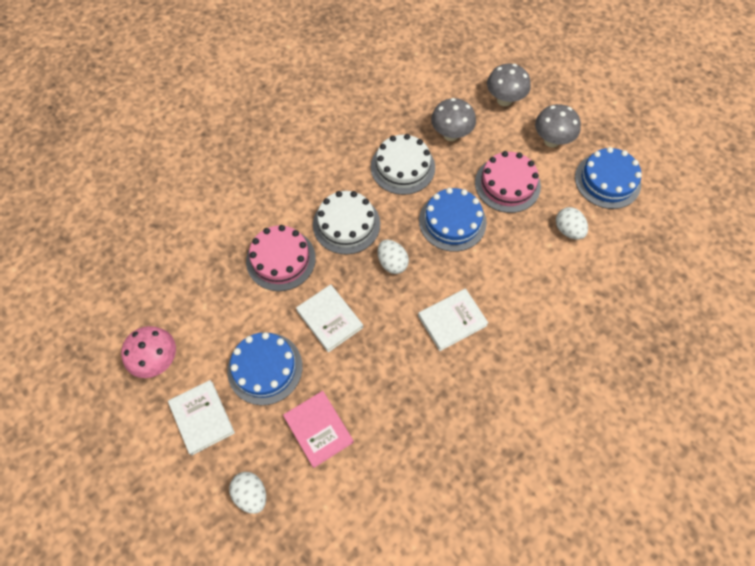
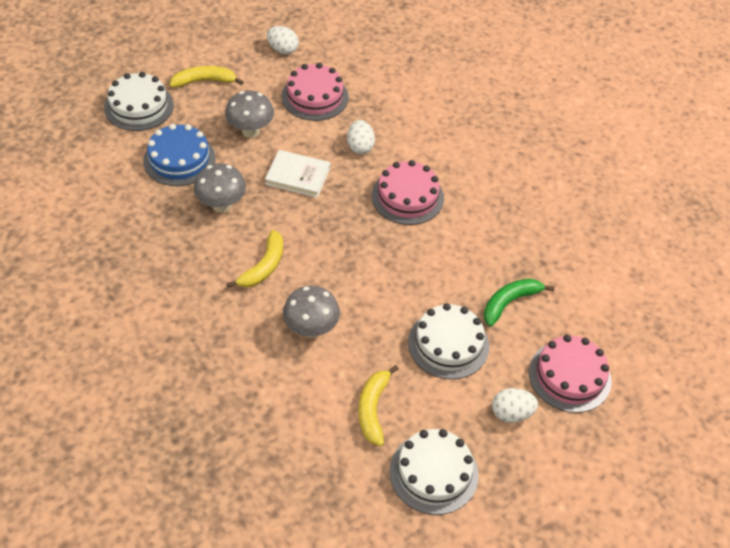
blue cake: [227,332,303,405] [419,188,487,252] [575,147,642,209] = 3 -> [143,124,216,186] = 1
green banana: none = 0 -> [484,278,554,327] = 1
pink book: [283,391,354,468] = 1 -> none = 0
pink cake: [246,225,316,291] [475,151,541,213] = 2 -> [281,63,349,121] [372,160,444,225] [529,335,612,413] = 3
pink mushroom: [121,326,176,378] = 1 -> none = 0
white book: [168,380,235,455] [296,284,363,352] [418,289,488,351] = 3 -> [265,150,331,198] = 1
white cake: [313,191,380,254] [371,134,435,195] = 2 -> [104,72,174,131] [390,429,478,515] [408,303,489,379] = 3
yellow banana: none = 0 -> [170,66,243,87] [226,230,283,288] [358,365,399,446] = 3

